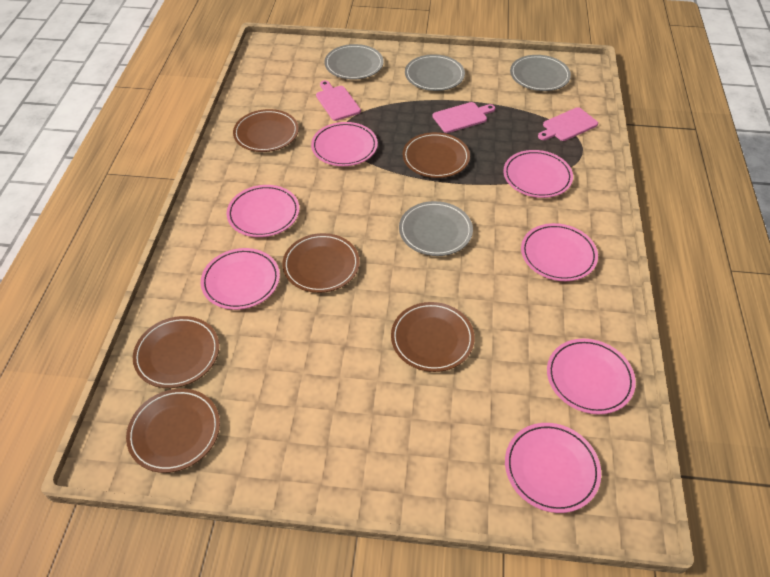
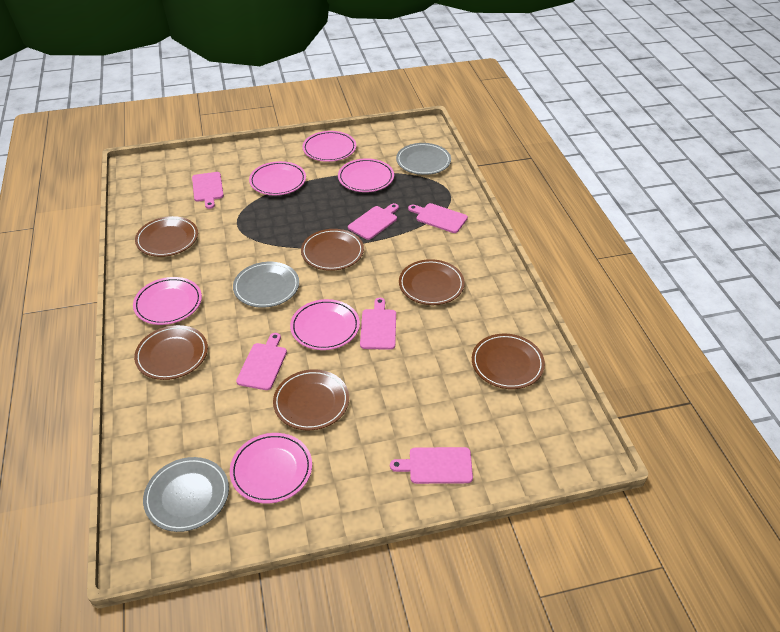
grey plate: [324,44,384,80] [399,201,473,256] [405,54,465,91] [510,55,571,91] = 4 -> [143,457,229,532] [233,262,299,308] [396,143,451,175] = 3
pink cutting board: [316,80,361,121] [432,102,495,133] [538,107,598,141] = 3 -> [192,172,224,209] [236,333,287,390] [348,203,399,240] [360,298,396,350] [390,447,473,484] [408,203,468,233] = 6
pink plate: [201,248,280,310] [227,185,299,237] [311,122,378,166] [503,150,573,198] [505,423,601,513] [521,223,598,281] [547,339,636,414] = 7 -> [133,277,202,325] [230,433,312,504] [249,161,306,195] [290,299,360,350] [302,131,356,162] [338,158,394,192] = 6

